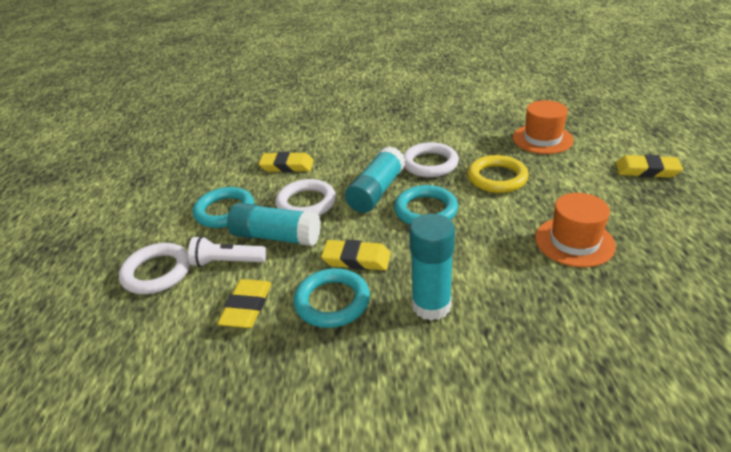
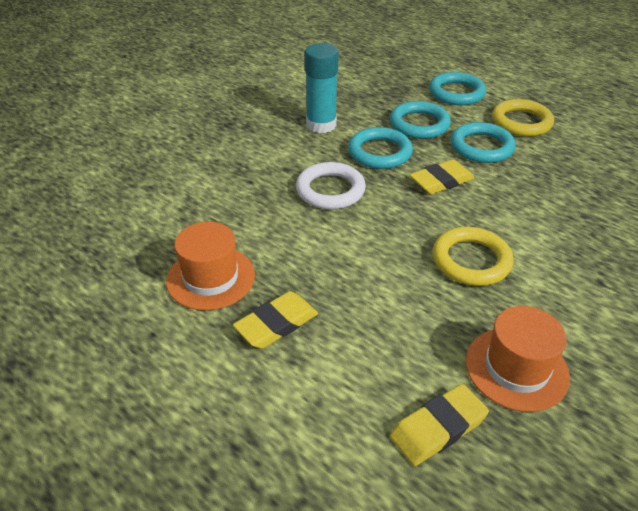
turquoise glue stick: [227,203,321,246] [345,146,405,213] [409,214,455,321] = 3 -> [305,43,339,133] = 1
turquoise ring: [193,187,254,228] [293,268,370,328] [394,185,458,225] = 3 -> [348,127,413,169] [390,101,451,139] [429,72,486,105] [450,122,516,163] = 4
white flashlight: [188,236,266,267] = 1 -> none = 0
white ring: [119,243,190,294] [275,179,336,216] [403,142,459,177] = 3 -> [296,162,366,209] = 1
yellow eraser: [217,279,271,328] [259,152,314,172] [321,240,391,270] [616,155,683,178] = 4 -> [233,291,318,349] [390,384,489,466] [410,159,474,194] = 3
yellow ring: [467,155,529,193] = 1 -> [433,227,514,286] [492,99,554,136] = 2

